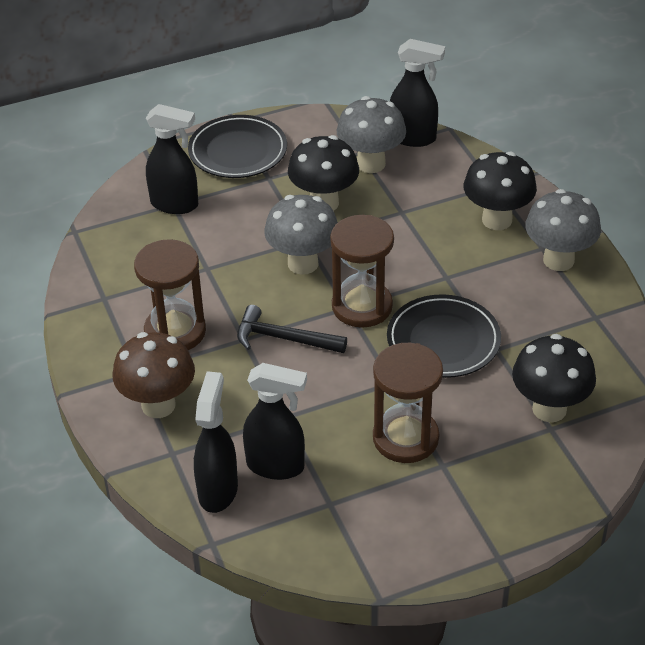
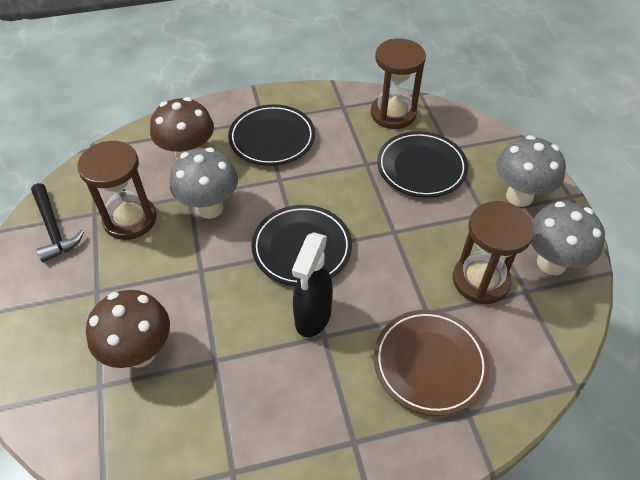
black mushroom: [288,135,359,211] [464,152,537,230] [512,334,596,422] = 3 -> none = 0
black plate: [188,115,287,178] [387,294,501,378] = 2 -> [228,104,315,166] [251,205,352,286] [377,131,468,198] = 3
black spray bottle: [146,104,198,214] [194,371,238,513] [243,363,307,480] [390,39,445,147] = 4 -> [292,232,333,337] = 1
brown mushroom: [113,332,195,418] = 1 -> [86,290,170,368] [150,97,214,160] = 2
brown plate: none = 0 -> [374,310,490,416] = 1

